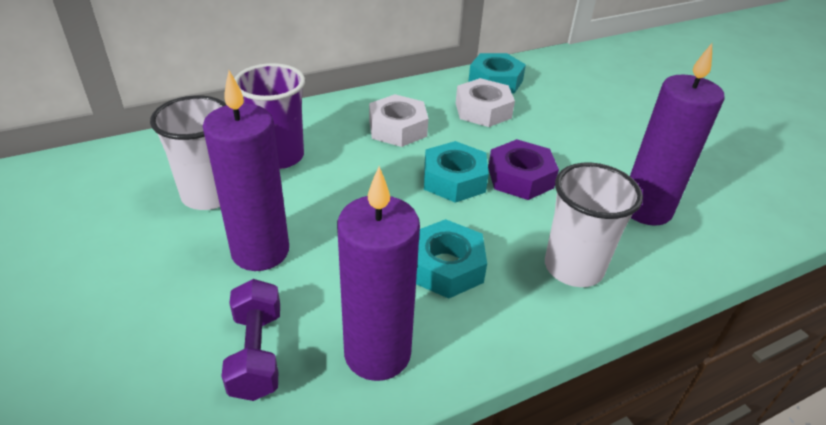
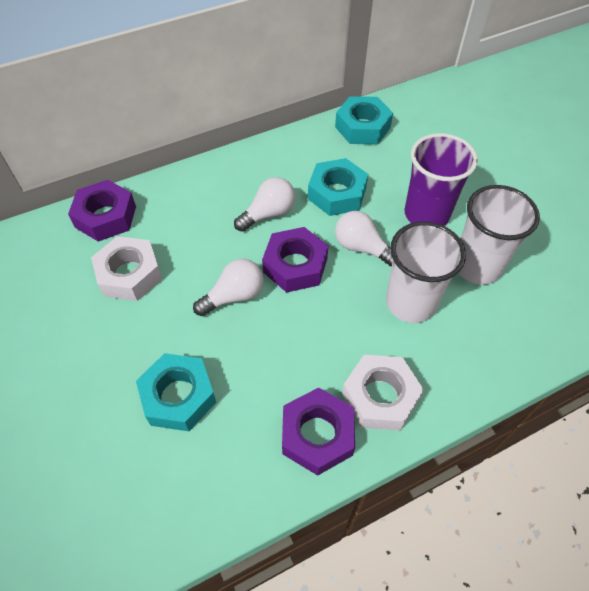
purple candle: [203,70,289,271] [337,166,420,381] [630,43,725,226] = 3 -> none = 0
purple dumbbell: [221,279,280,401] = 1 -> none = 0
purple nut: [488,139,559,200] = 1 -> [68,180,136,242] [262,227,328,293] [282,387,355,476] = 3
white light bulb: none = 0 -> [193,259,264,316] [234,177,295,232] [335,211,392,267] = 3

